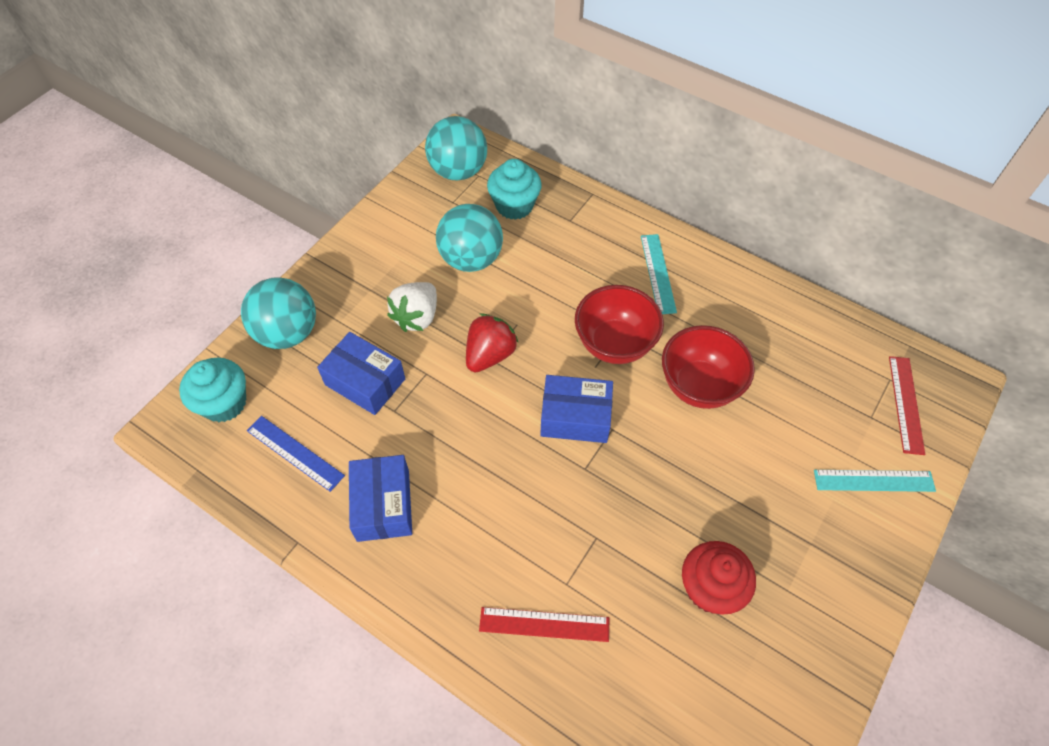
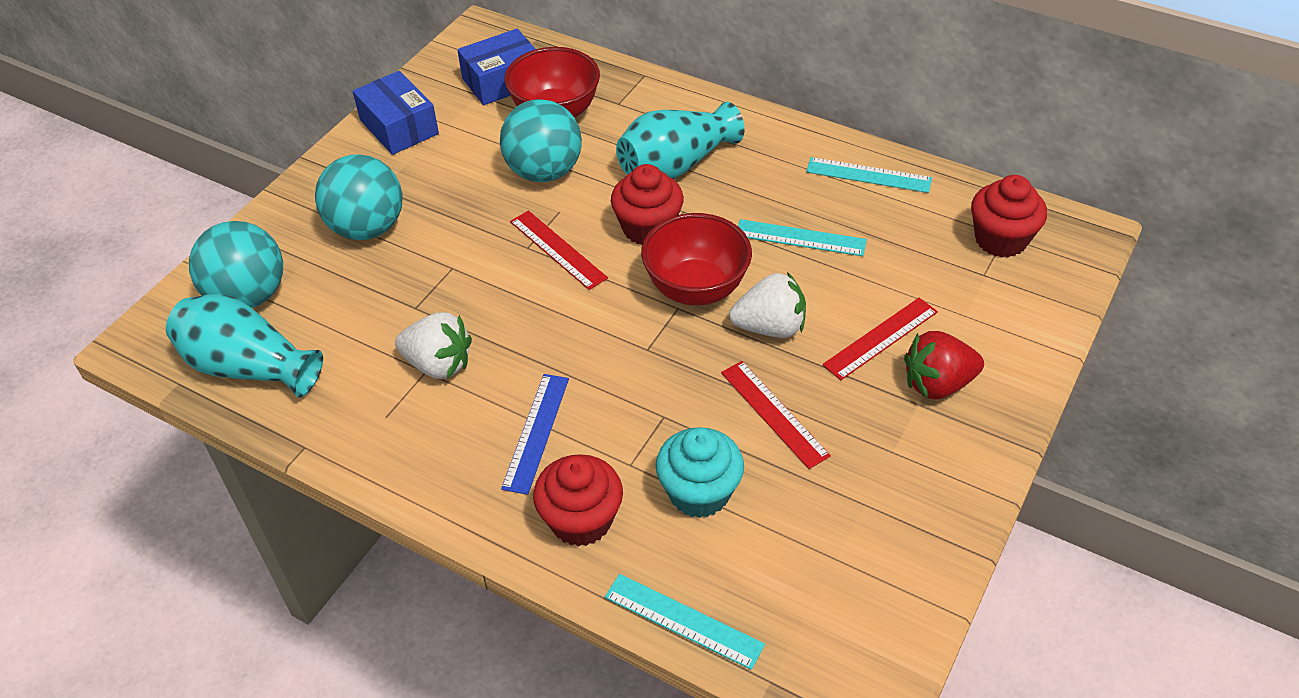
blue box: [317,332,405,415] [349,455,412,542] [540,375,613,443] = 3 -> [353,71,439,155] [457,29,536,105] = 2
red cupcake: [682,541,756,615] = 1 -> [533,454,623,547] [611,164,684,245] [971,175,1047,258] = 3
red ruler: [479,607,610,642] [889,356,925,455] = 2 -> [510,211,608,290] [721,361,831,469] [822,298,938,380] = 3
turquoise cupcake: [179,358,246,422] [487,159,542,220] = 2 -> [656,427,744,518] = 1
turquoise ruler: [641,234,677,314] [814,470,936,492] = 2 -> [605,574,765,670] [738,219,867,256] [806,157,932,193] = 3
turquoise vase: none = 0 -> [166,294,323,398] [616,102,744,179] = 2
white strawberry: [387,282,437,332] = 1 -> [395,312,472,379] [729,272,806,338] = 2

